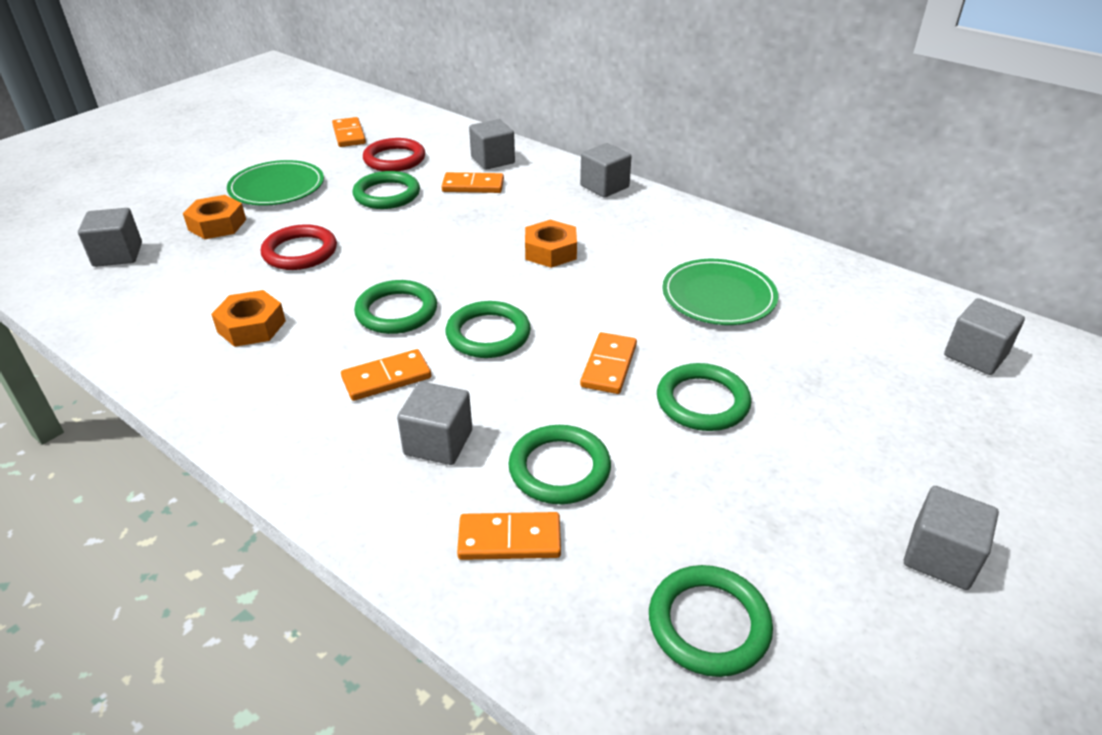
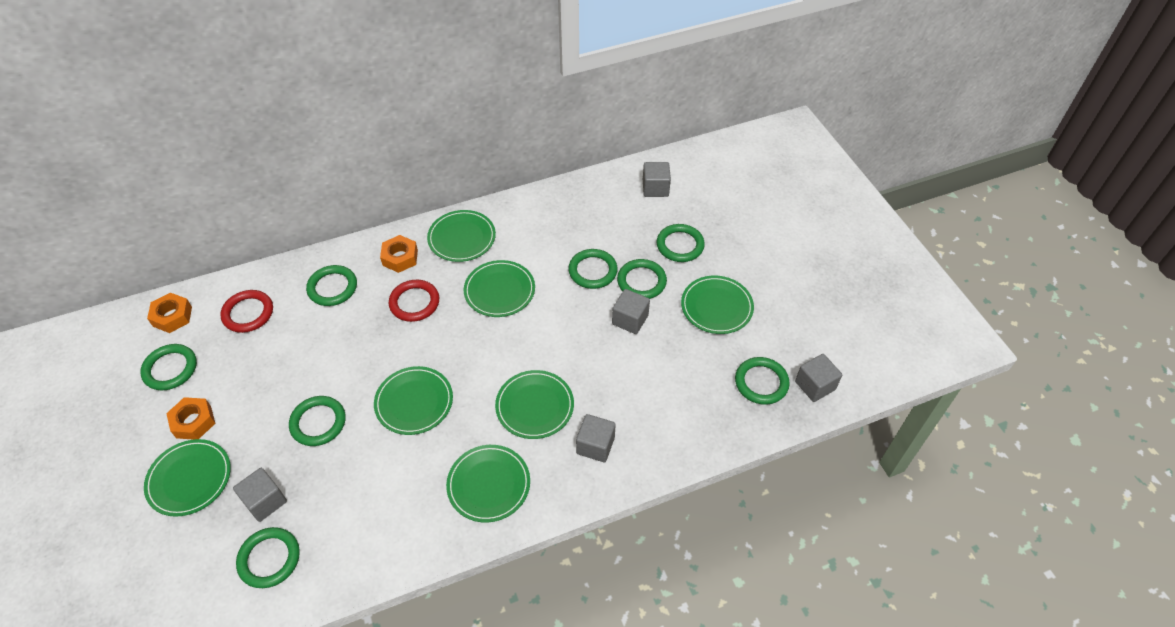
green plate: [227,160,324,206] [662,259,778,325] = 2 -> [144,439,231,517] [374,366,453,435] [427,210,496,262] [446,445,530,523] [464,260,535,317] [495,370,574,439] [681,276,754,334] = 7
green ring: [352,171,420,209] [354,280,437,334] [446,301,531,358] [508,425,611,504] [649,565,773,677] [657,363,752,431] = 6 -> [140,344,197,391] [236,527,300,588] [289,396,346,446] [306,265,357,306] [568,249,618,289] [617,259,667,299] [657,224,705,262] [735,357,790,405] = 8
grey cube: [78,208,142,267] [397,382,472,465] [469,119,515,170] [580,143,632,198] [904,486,999,590] [944,298,1025,375] = 6 -> [233,468,287,522] [576,414,616,462] [612,289,650,334] [643,162,671,197] [795,354,842,402] = 5
orange domino: [332,117,366,147] [341,349,431,401] [441,172,504,193] [457,512,561,560] [580,332,637,394] = 5 -> none = 0

